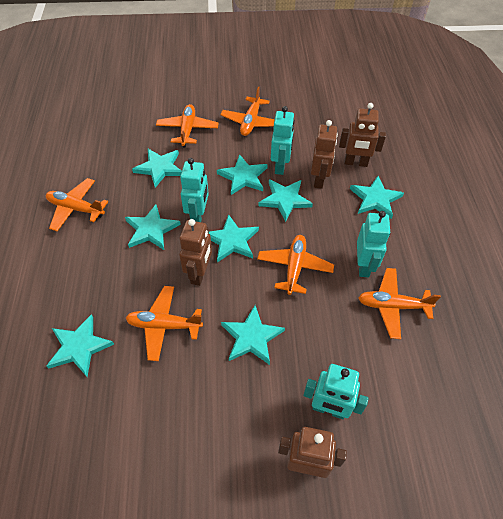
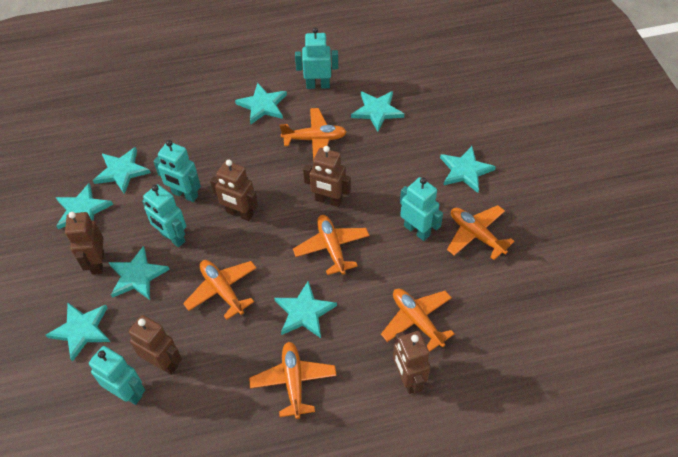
brown robot: [179,219,212,286] [278,427,347,478] [311,120,338,189] [339,103,386,167] = 4 -> [65,212,104,275] [129,315,182,375] [210,160,258,221] [303,146,351,207] [393,331,430,394] = 5
turquoise robot: [180,158,209,222] [271,106,295,175] [303,364,369,419] [357,211,390,277] = 4 -> [89,346,145,405] [142,184,186,247] [153,140,201,202] [295,27,338,89] [400,177,443,241] = 5

